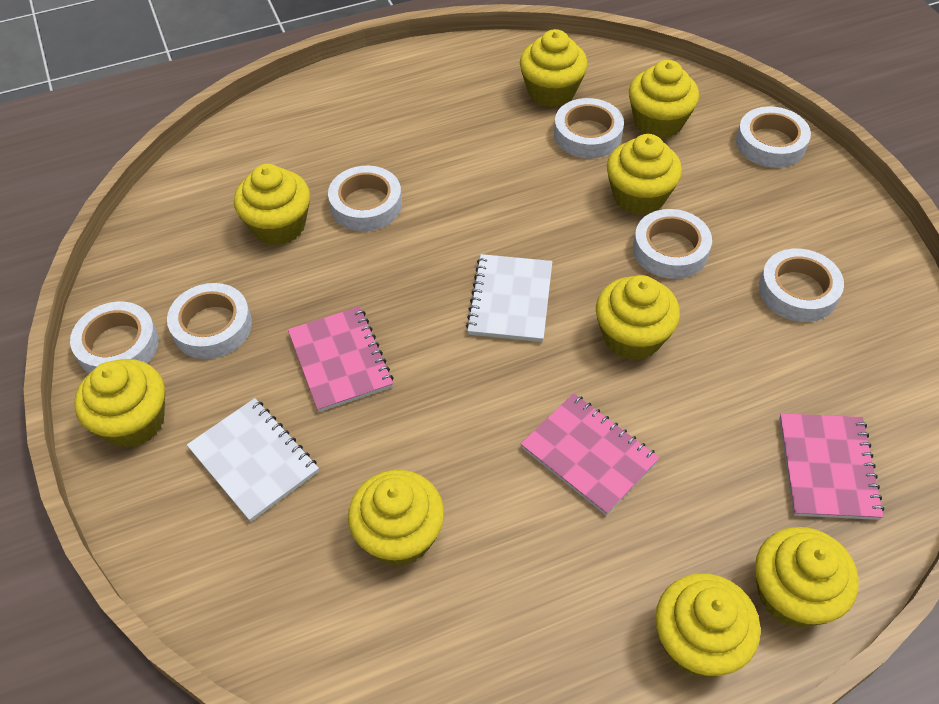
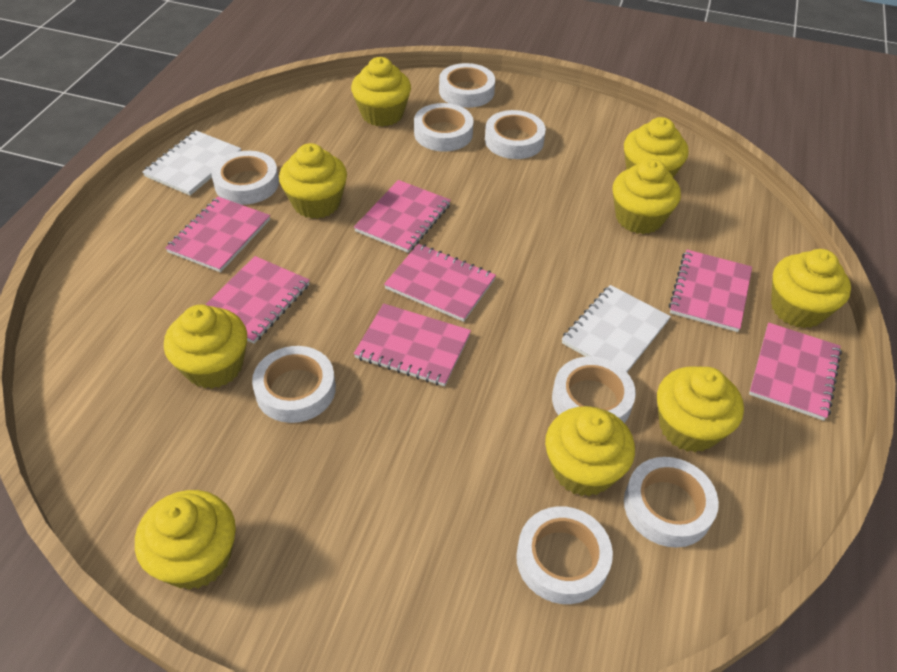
pink notebook: [288,306,394,412] [521,393,660,515] [779,413,884,520] = 3 -> [165,197,270,272] [205,256,310,344] [354,180,451,253] [354,304,471,386] [384,244,496,322] [669,250,752,332] [749,323,842,421] = 7
white tape: [70,302,159,373] [167,283,252,359] [328,166,402,231] [554,98,624,158] [633,209,712,279] [736,106,811,168] [759,249,844,322] = 7 -> [211,151,279,205] [252,346,336,423] [414,103,474,152] [439,63,495,108] [485,110,546,159] [516,506,613,604] [552,356,636,423] [624,457,719,548] = 8

